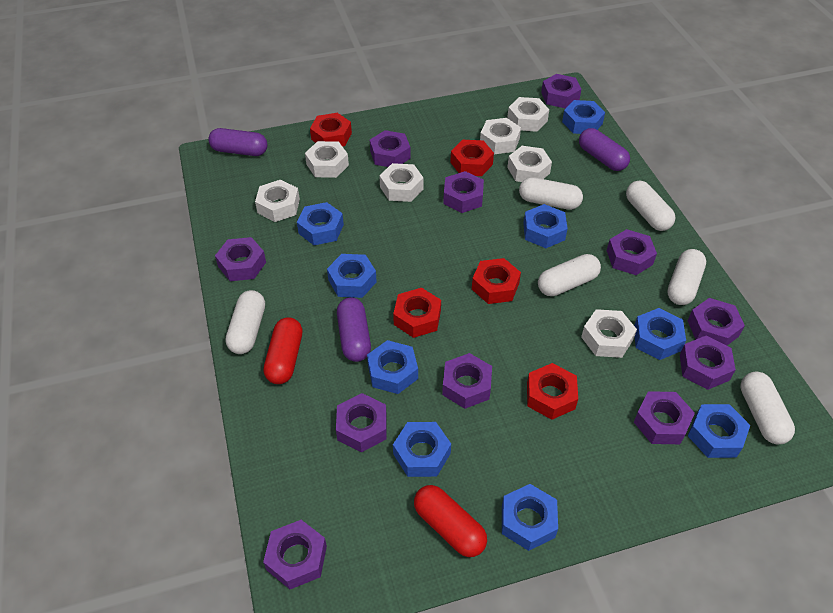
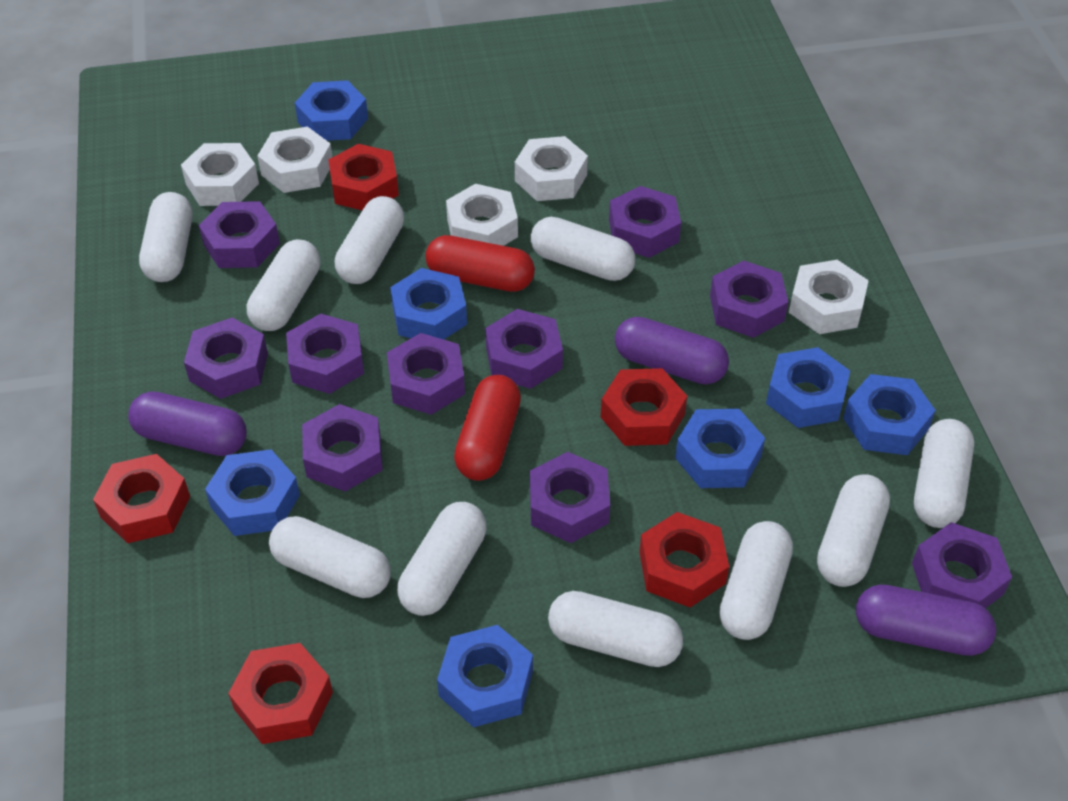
blue nut: [297,202,344,245] [327,254,377,298] [367,340,418,394] [393,422,451,477] [502,484,558,551] [523,204,568,248] [562,100,605,134] [634,308,686,360] [688,404,750,458] = 9 -> [205,449,300,536] [295,80,368,141] [390,268,467,340] [437,625,533,727] [675,409,765,488] [766,347,850,428] [843,374,936,455] = 7
purple nut: [215,237,266,281] [263,520,327,589] [336,393,387,452] [370,130,410,167] [442,353,492,409] [443,171,484,213] [541,74,581,109] [607,229,657,275] [634,391,695,444] [680,336,736,390] [688,298,745,345] = 11 -> [184,318,268,399] [199,201,280,268] [286,314,364,394] [302,404,383,492] [387,333,465,415] [485,309,563,389] [530,452,610,543] [609,186,681,258] [710,261,788,338] [912,522,1012,608] = 10
white capsule: [225,290,265,354] [519,177,583,210] [538,254,601,296] [626,180,676,231] [667,249,706,305] [740,371,795,444] = 6 -> [139,192,193,282] [247,239,320,331] [269,516,391,598] [335,196,404,284] [397,502,486,616] [531,217,635,281] [548,591,683,667] [719,521,793,640] [817,474,890,587] [914,419,974,528] = 10
white nut: [255,180,300,222] [305,141,349,178] [379,163,424,202] [480,118,521,154] [507,97,549,132] [507,146,552,182] [581,309,637,358] = 7 -> [181,143,259,206] [257,126,332,193] [446,183,518,246] [515,136,588,201] [789,260,869,334] = 5

